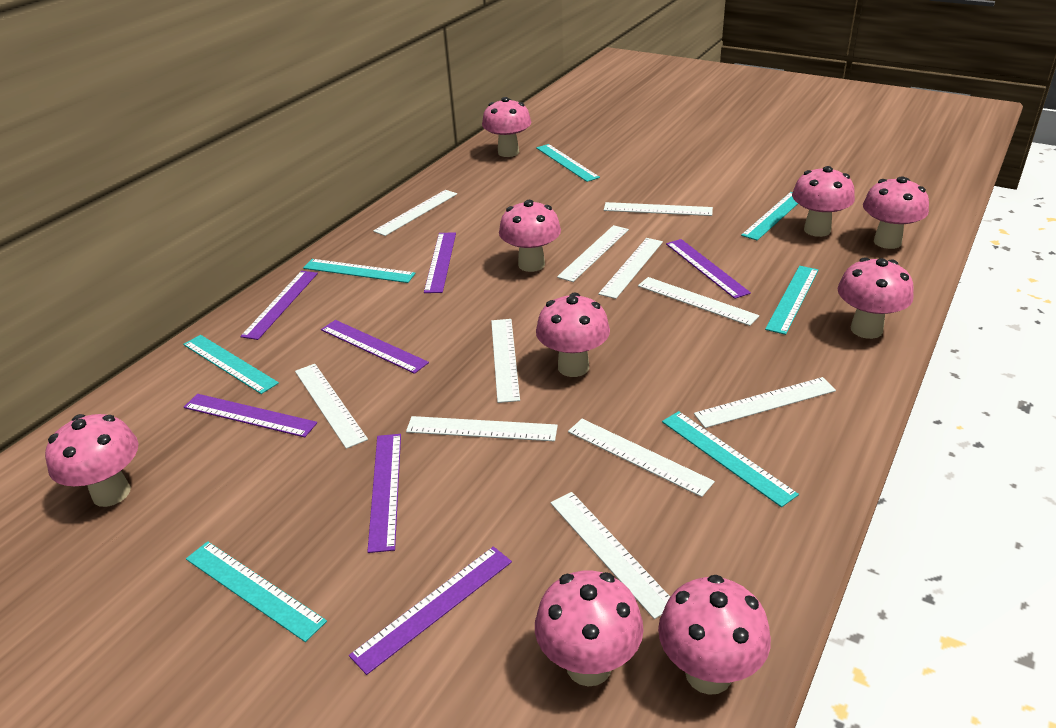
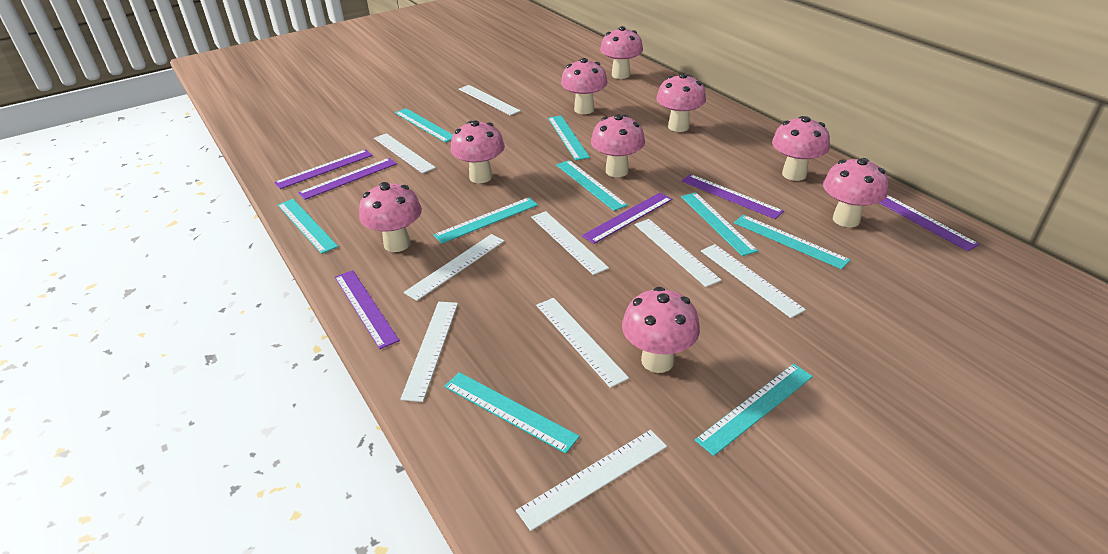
purple ruler: [184,394,317,437] [240,271,318,340] [321,320,429,374] [349,546,512,675] [367,434,401,553] [424,232,456,293] [666,239,751,299] = 7 -> [274,149,373,189] [298,158,397,200] [335,270,400,349] [582,193,672,244] [681,174,784,219] [879,195,980,251] = 6
turquoise ruler: [183,335,279,394] [186,541,327,642] [303,259,416,283] [536,144,600,182] [662,411,799,507] [741,192,798,240] [765,266,818,335] = 7 -> [278,199,338,254] [395,108,453,143] [433,197,538,244] [444,372,580,454] [548,116,590,161] [556,160,628,211] [681,192,758,256] [695,364,813,456] [734,215,851,269] = 9
white ruler: [295,364,368,449] [373,190,457,236] [406,416,558,441] [491,319,520,403] [550,492,670,619] [557,225,629,282] [568,419,715,497] [598,238,663,299] [604,202,713,216] [638,277,759,326] [694,377,836,428] = 11 -> [374,133,436,173] [400,302,458,402] [404,234,504,301] [459,85,521,115] [516,430,667,531] [531,211,609,275] [536,298,629,388] [635,219,721,287] [701,244,806,318] = 9

